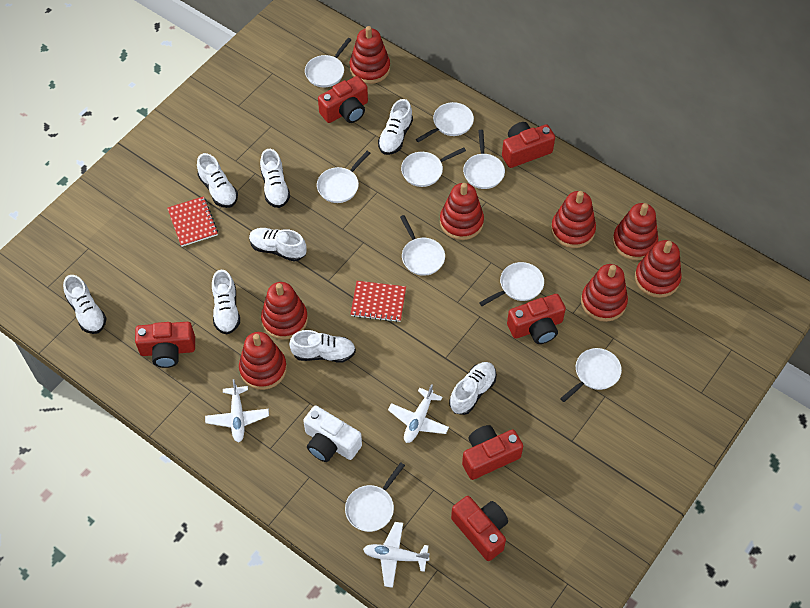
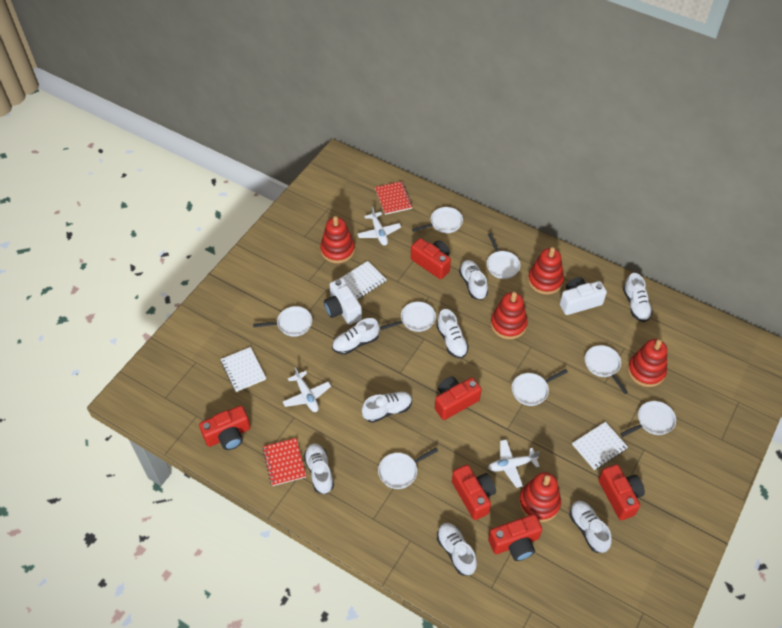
red stacking toy: [239,332,287,390] [261,282,308,340] [350,26,390,84] [440,183,484,240] [551,191,596,248] [581,264,628,322] [613,203,658,260] [635,240,682,298] = 8 -> [320,216,355,263] [491,292,528,339] [519,472,561,522] [528,247,564,294] [628,339,667,387] = 5
white camera: [303,406,362,462] = 1 -> [324,278,362,325] [560,277,607,315] = 2
white notebook: none = 0 -> [221,347,266,392] [339,261,387,300] [572,422,628,470] = 3
white pan: [305,38,351,87] [317,151,370,203] [345,462,405,532] [400,215,445,276] [401,148,466,187] [416,102,474,143] [463,130,505,189] [479,262,544,306] [560,348,622,402] = 9 -> [253,306,312,337] [378,448,438,489] [380,302,436,332] [412,207,463,233] [487,233,520,279] [512,369,568,406] [585,345,628,394] [620,401,676,437] = 8

